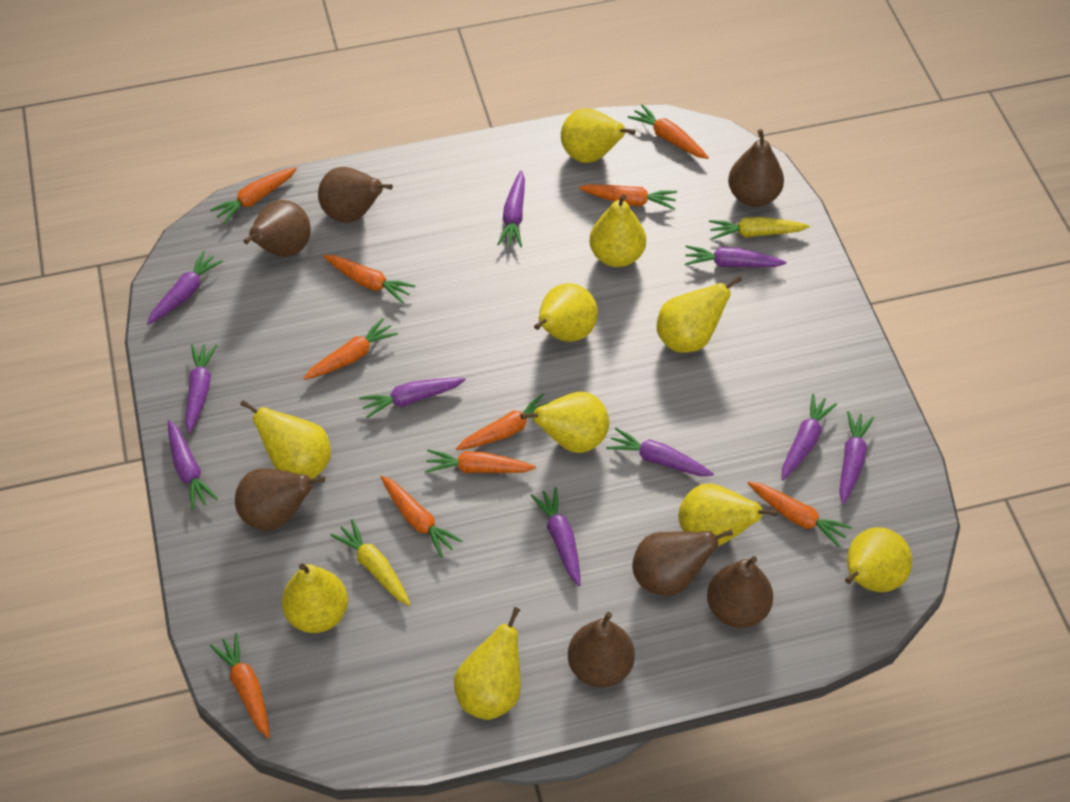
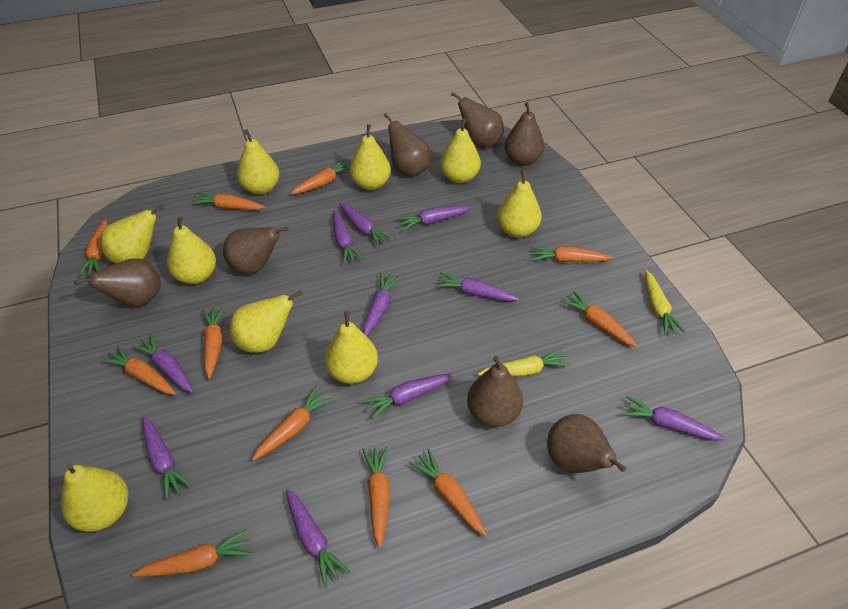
orange carrot: [210,167,297,224] [210,633,270,738] [303,318,398,380] [323,255,416,304] [381,476,462,558] [425,449,536,473] [456,394,550,450] [579,184,677,210] [627,104,709,159] [747,481,852,547] = 10 -> [78,219,108,276] [100,345,176,395] [132,529,252,577] [190,192,265,210] [203,306,224,379] [252,386,333,461] [290,159,350,195] [362,446,390,548] [409,449,487,536] [531,246,613,262] [560,291,638,347] = 11
yellow pear: [240,400,331,479] [282,564,348,633] [454,607,521,720] [520,392,609,453] [534,283,598,342] [561,108,635,163] [590,194,646,267] [657,276,742,353] [678,484,778,546] [845,527,912,592] = 10 -> [61,462,128,532] [101,204,164,264] [167,216,216,284] [230,290,303,353] [237,129,280,195] [325,311,378,384] [350,125,391,190] [440,118,481,183] [497,170,542,238] = 9

